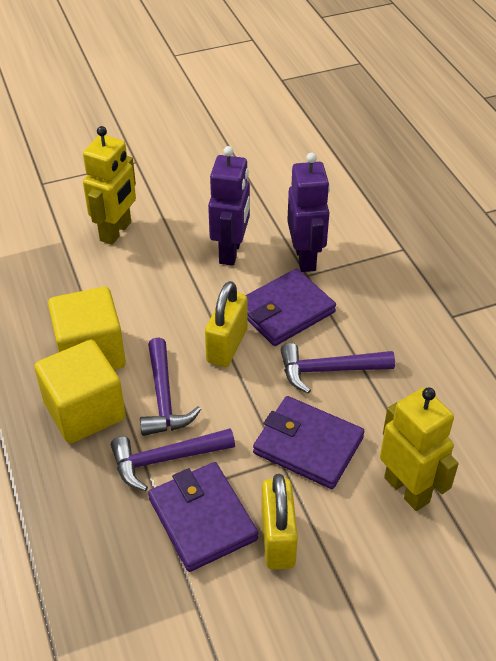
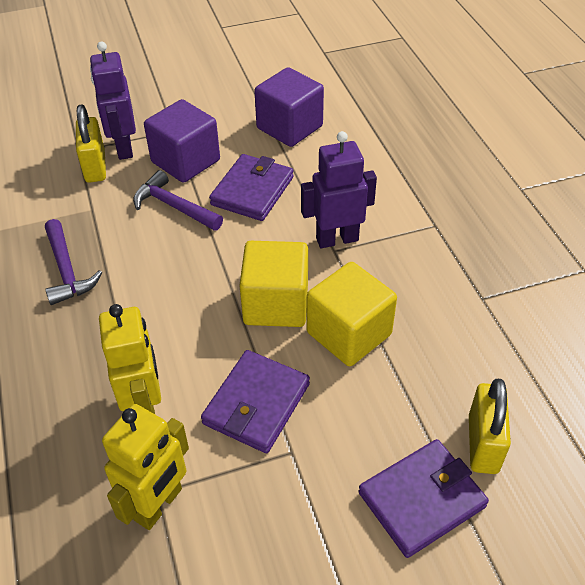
purple cube: none = 0 -> [144,99,220,183] [254,67,324,147] = 2
purple hammer: [111,428,235,491] [140,338,201,436] [281,343,395,394] = 3 -> [45,219,102,305] [133,170,223,231] = 2

